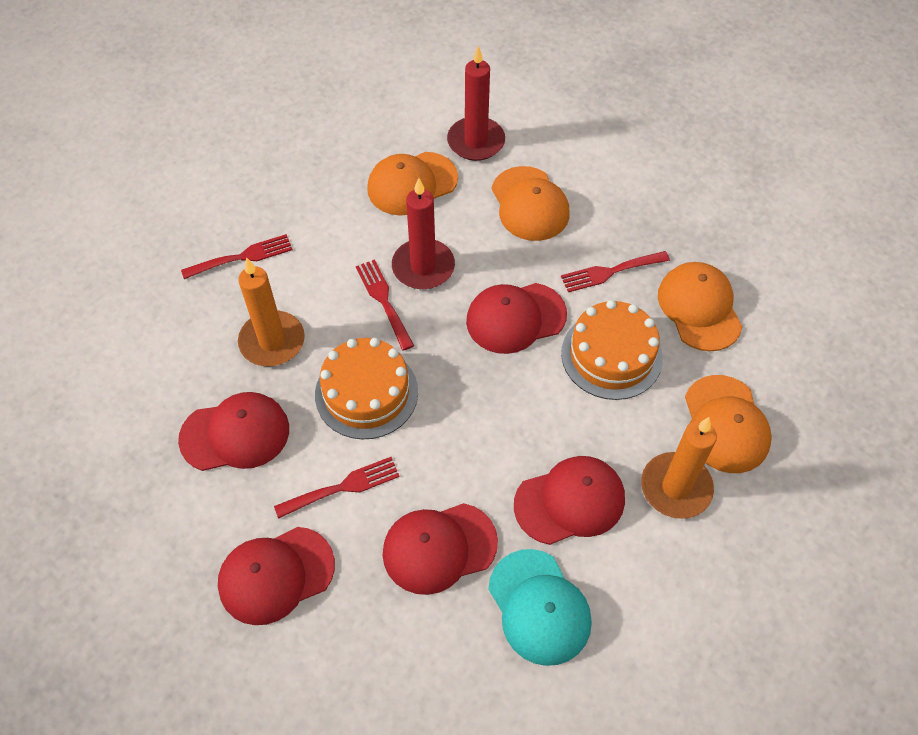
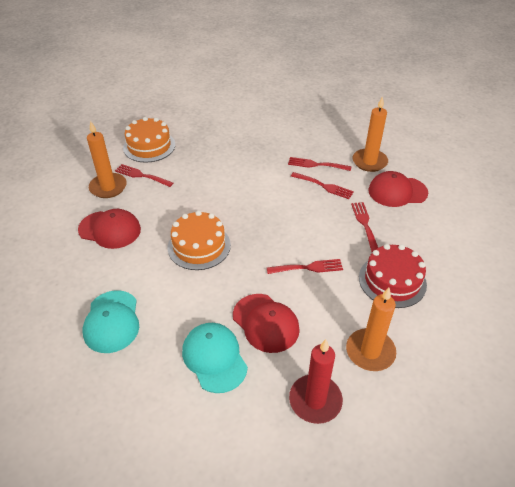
orange candle: [238,258,305,366] [641,417,717,519] = 2 -> [87,121,127,198] [346,287,396,371] [352,96,388,172] = 3
orange cap: [367,152,458,216] [491,166,570,241] [658,262,742,352] [685,375,772,473] = 4 -> none = 0
red cake: none = 0 -> [359,244,427,308] = 1
red candle: [392,178,455,289] [447,46,505,161] = 2 -> [289,339,343,424] = 1
red cap: [178,392,289,471] [218,527,335,625] [383,503,498,595] [466,283,567,354] [514,456,625,545] = 5 -> [78,209,141,249] [233,294,300,353] [368,171,428,207] = 3
red fork: [181,234,292,279] [274,457,400,519] [356,259,414,350] [561,251,670,292] = 4 -> [115,164,173,187] [267,259,343,274] [288,157,351,171] [291,172,354,199] [351,202,378,252] = 5
turquoise cap: [488,549,592,666] = 1 -> [83,290,139,353] [182,323,248,393] = 2

